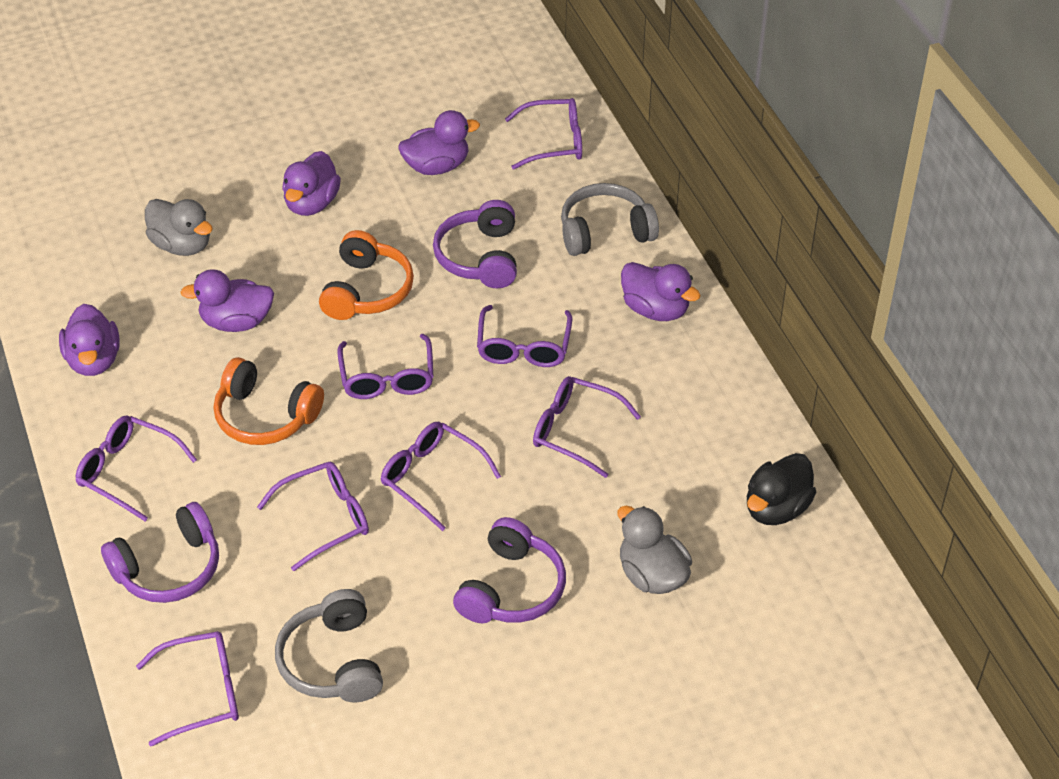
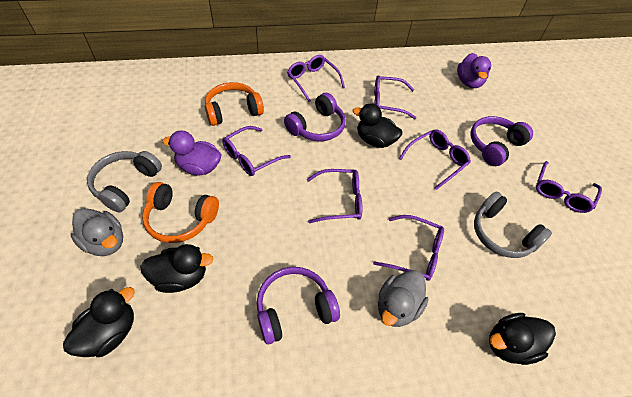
black duck: [747,453,816,525] = 1 -> [63,287,135,357] [140,244,214,293] [353,103,402,148] [489,313,556,365] = 4
purple duck: [59,304,120,376] [180,269,274,332] [282,151,341,216] [398,110,480,175] [621,262,701,321] = 5 -> [162,131,222,175] [457,53,491,88] = 2
purple glasses: [75,416,197,521] [136,631,239,746] [257,462,369,571] [337,334,433,399] [381,422,501,531] [477,305,572,367] [505,98,582,170] [533,376,641,478] = 8 -> [222,126,291,176] [287,55,345,102] [307,169,362,223] [374,75,416,119] [374,215,444,281] [399,130,471,190] [536,161,602,213] = 7

